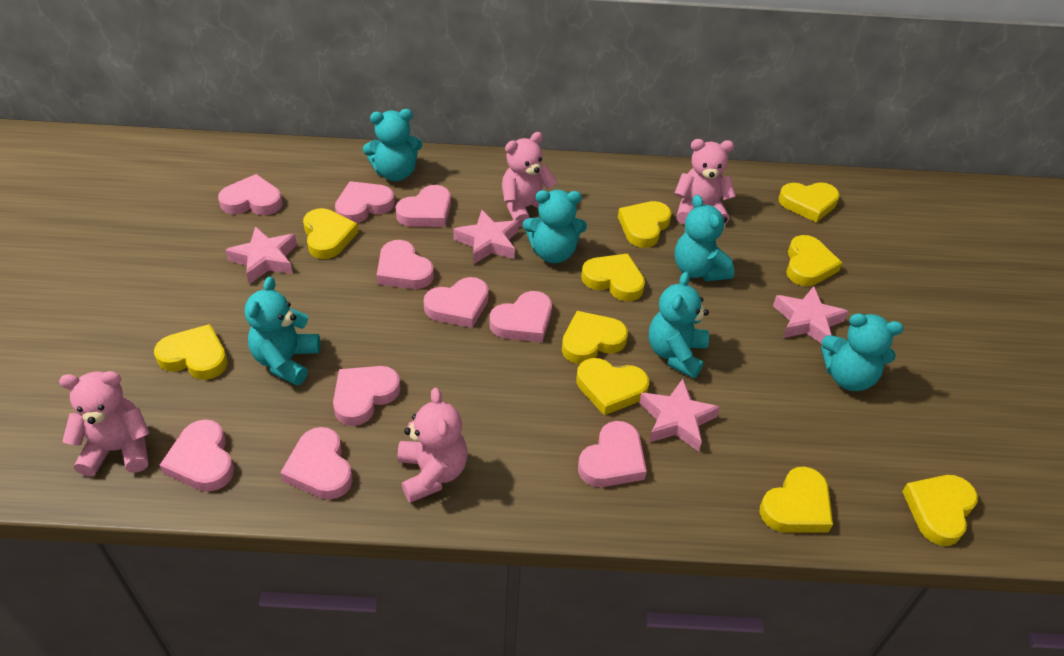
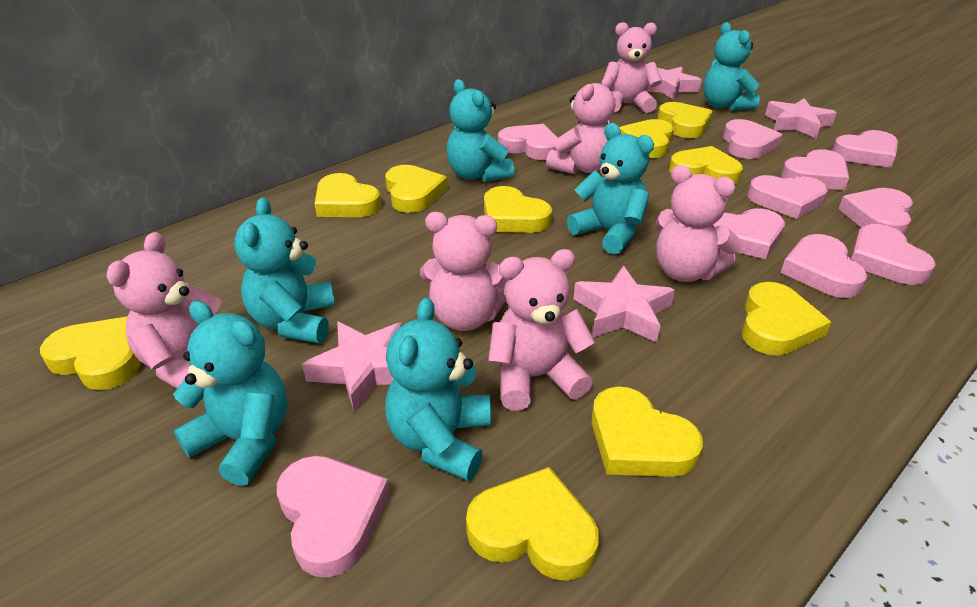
pink teddy bear: [59,371,150,477] [398,388,468,503] [502,132,558,227] [674,139,736,225] = 4 -> [107,232,222,389] [420,212,506,331] [488,249,595,411] [546,75,615,174] [604,22,662,113] [655,165,742,282] = 6

